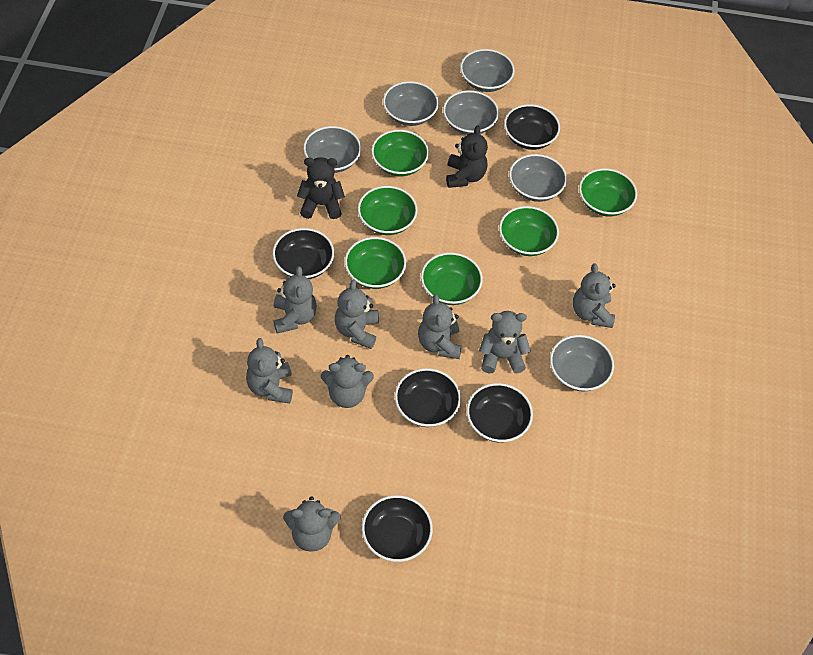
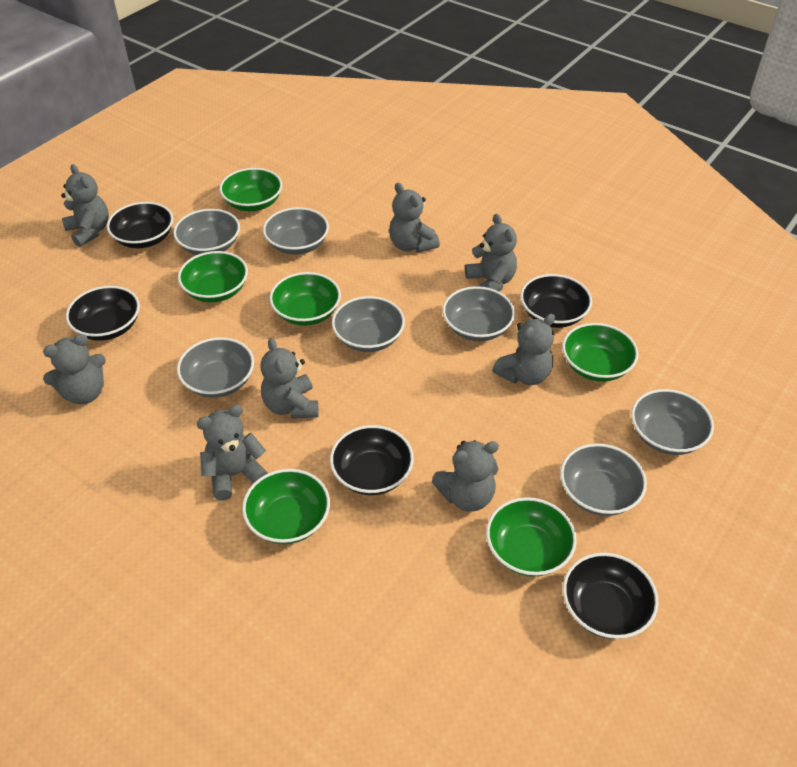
black teddy bear: [297,157,345,219] [446,125,488,188] = 2 -> none = 0
grey bowl: [303,126,361,173] [383,81,439,126] [443,90,499,135] [460,49,515,92] [509,154,567,202] [550,335,614,392] = 6 -> [173,209,240,255] [177,337,254,398] [263,207,329,255] [332,296,405,352] [442,286,515,341] [560,443,647,516] [631,389,714,455] = 7

